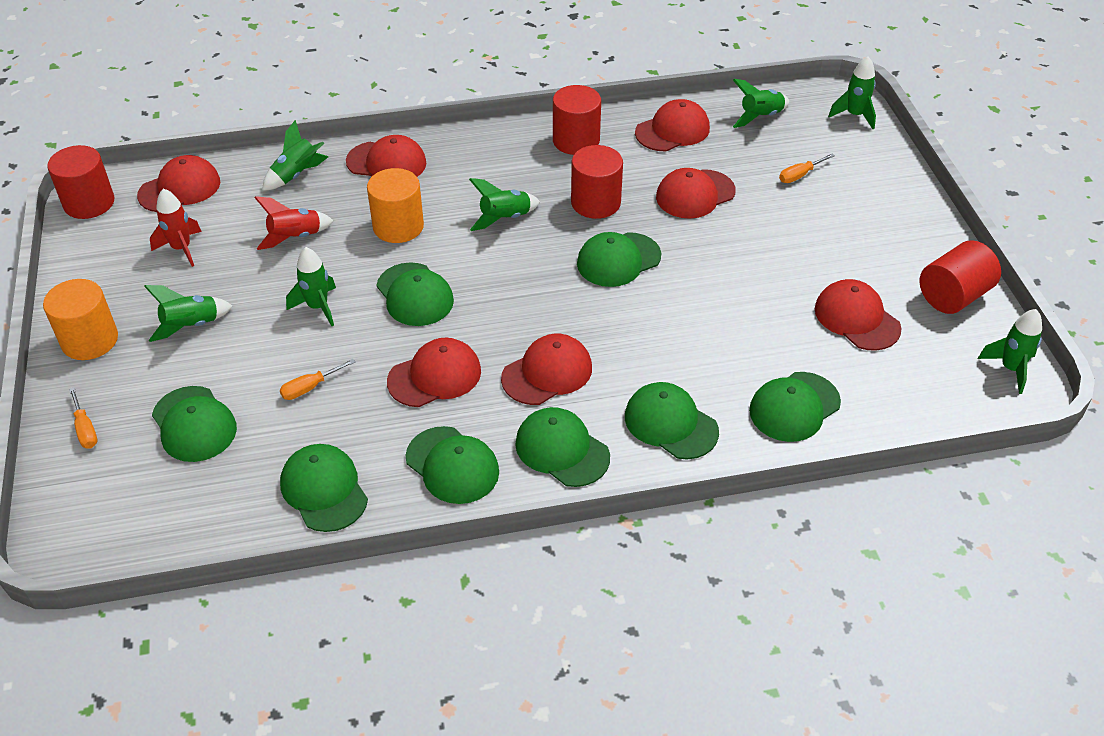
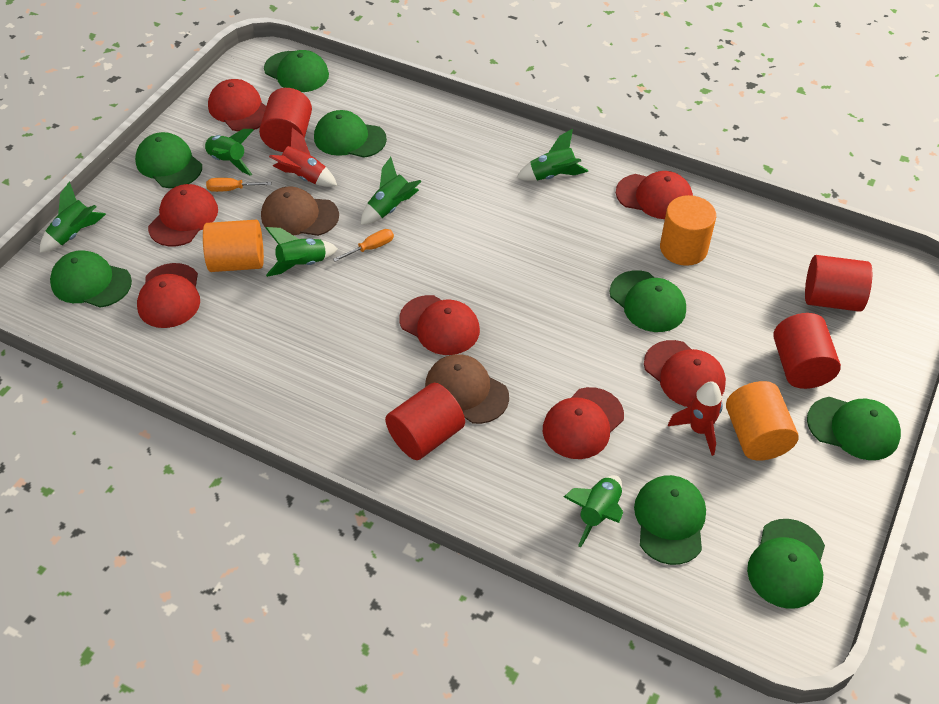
brown cap: none = 0 -> [261,187,339,236] [425,354,509,424] = 2
green rocket: [144,285,233,342] [262,120,328,190] [286,247,336,326] [469,178,540,231] [733,79,789,128] [828,57,876,129] [978,309,1042,394] = 7 -> [40,182,106,253] [203,129,254,176] [266,227,338,277] [361,157,422,225] [516,129,588,181] [564,475,623,548] = 6
orange cylinder: [43,279,118,360] [367,168,424,243] = 2 -> [203,220,264,272] [660,195,716,266] [726,381,799,461] = 3
orange screwdriver: [69,387,98,448] [280,359,355,400] [779,154,835,183] = 3 -> [206,178,271,192] [333,229,394,262] = 2

